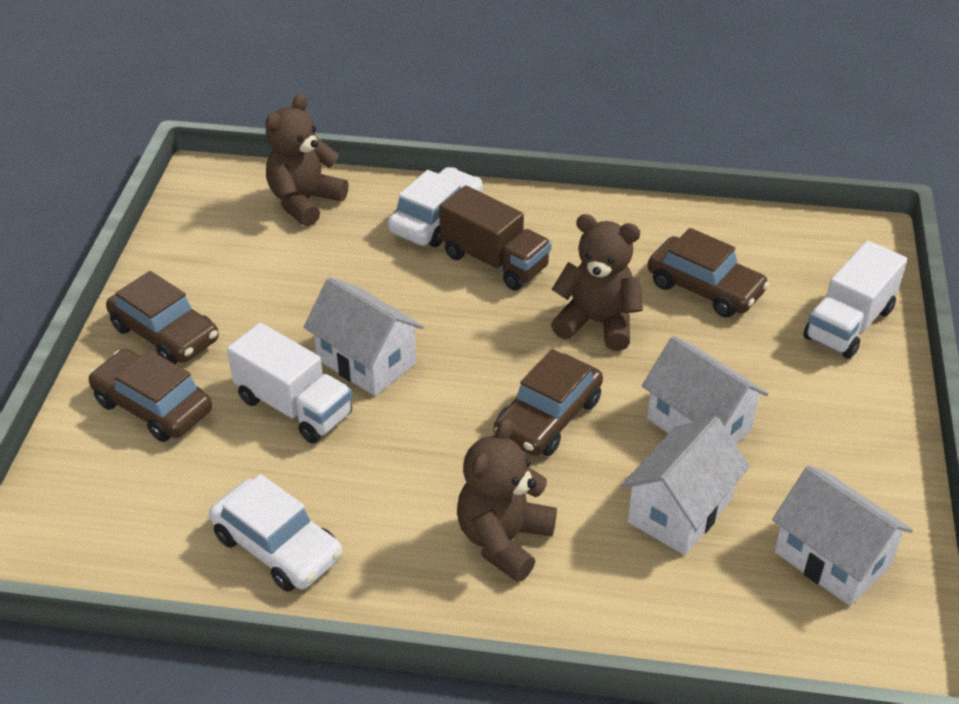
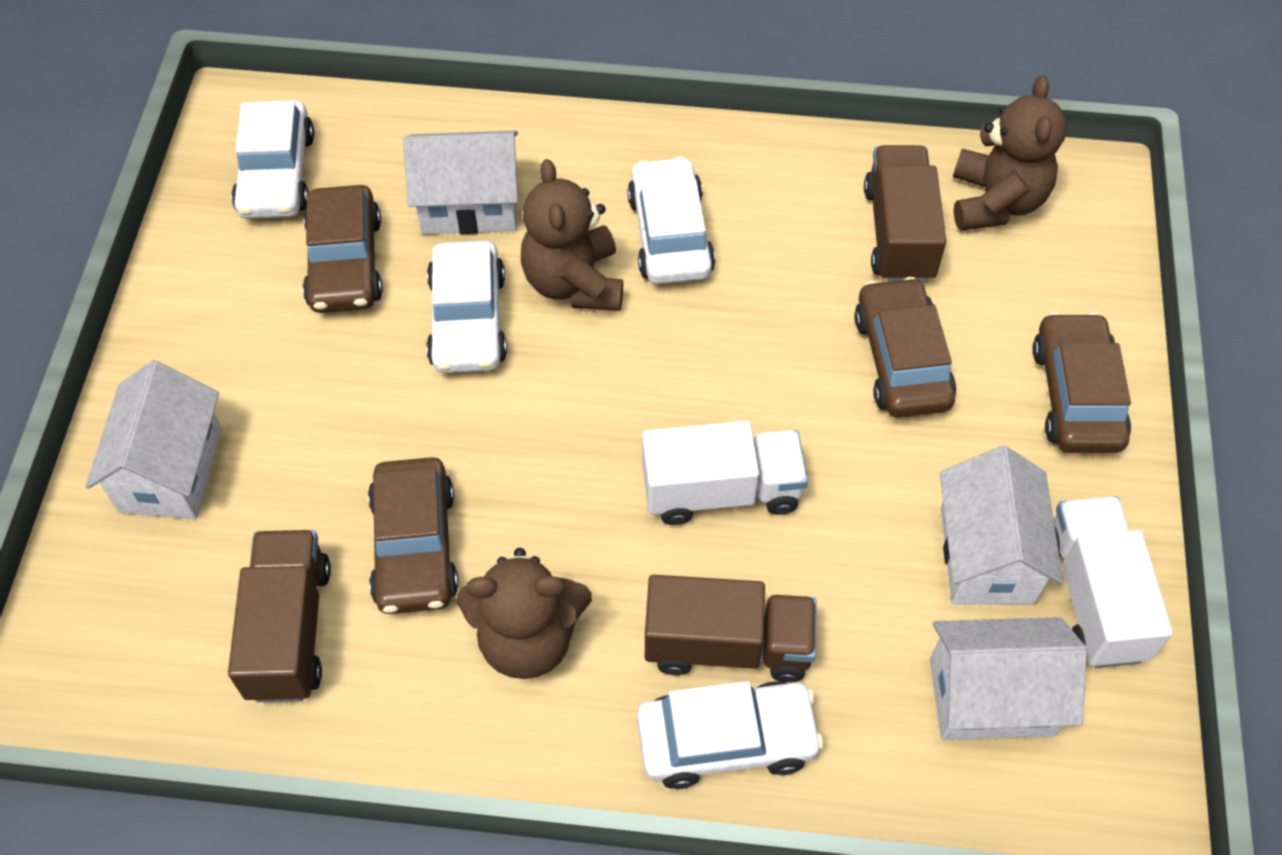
brown truck: [439,185,552,291] = 1 -> [228,530,331,702] [645,575,817,682] [864,145,946,283] = 3
white car: [209,474,342,592] [388,167,483,247] = 2 -> [231,100,314,219] [426,241,507,373] [627,156,715,284] [637,681,823,789] = 4

